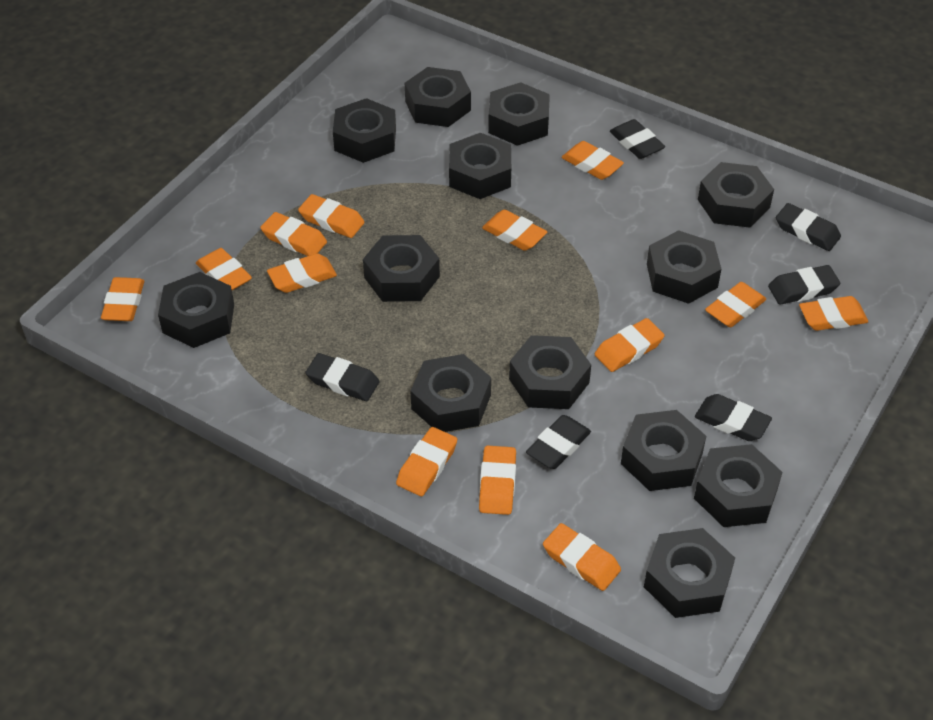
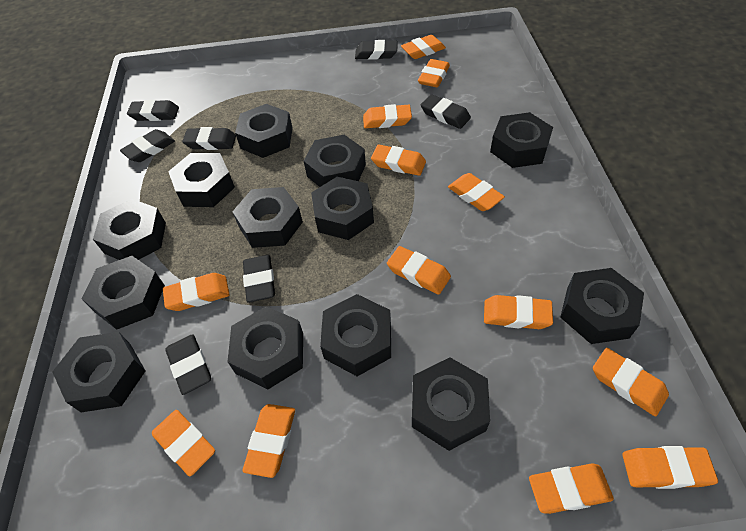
black eraser: [305,353,380,401] [526,415,591,469] [610,119,665,159] [695,394,772,441] [768,265,840,305] [776,203,841,251] = 6 -> [120,129,175,162] [127,100,179,121] [165,334,211,395] [182,127,236,150] [243,255,275,303] [355,40,398,60] [421,94,471,129] = 7

